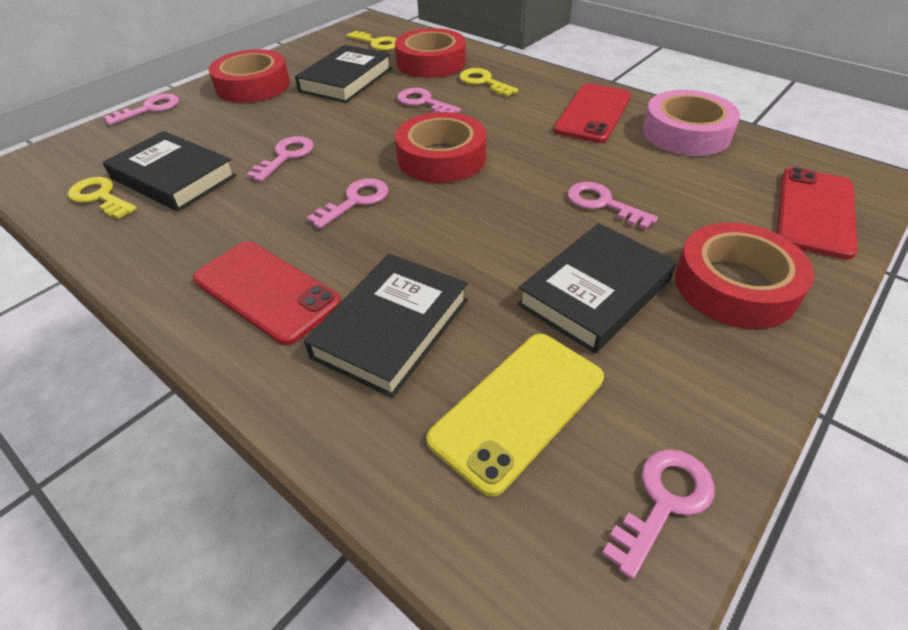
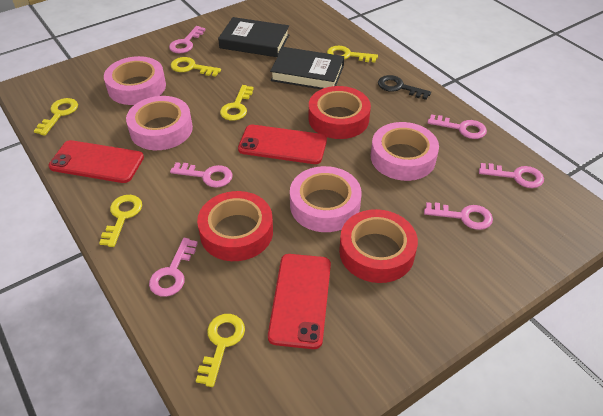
black book: [103,131,236,212] [295,45,392,103] [304,253,468,398] [517,223,677,354] = 4 -> [218,17,289,57] [270,47,344,89] = 2
black key: none = 0 -> [378,75,431,100] = 1
pink tape: [643,90,740,156] = 1 -> [104,56,166,105] [126,96,193,150] [290,166,362,232] [371,122,439,181] = 4
red tape: [208,49,290,103] [395,28,466,78] [395,112,486,183] [675,223,814,329] = 4 -> [197,191,273,261] [309,86,371,139] [339,209,418,283] = 3
yellow key: [68,177,137,219] [346,31,396,51] [459,68,518,97] = 3 -> [34,98,78,135] [99,195,142,247] [171,57,221,77] [196,314,245,387] [220,85,254,121] [327,45,378,63] = 6
yellow phone: [426,334,604,497] = 1 -> none = 0

